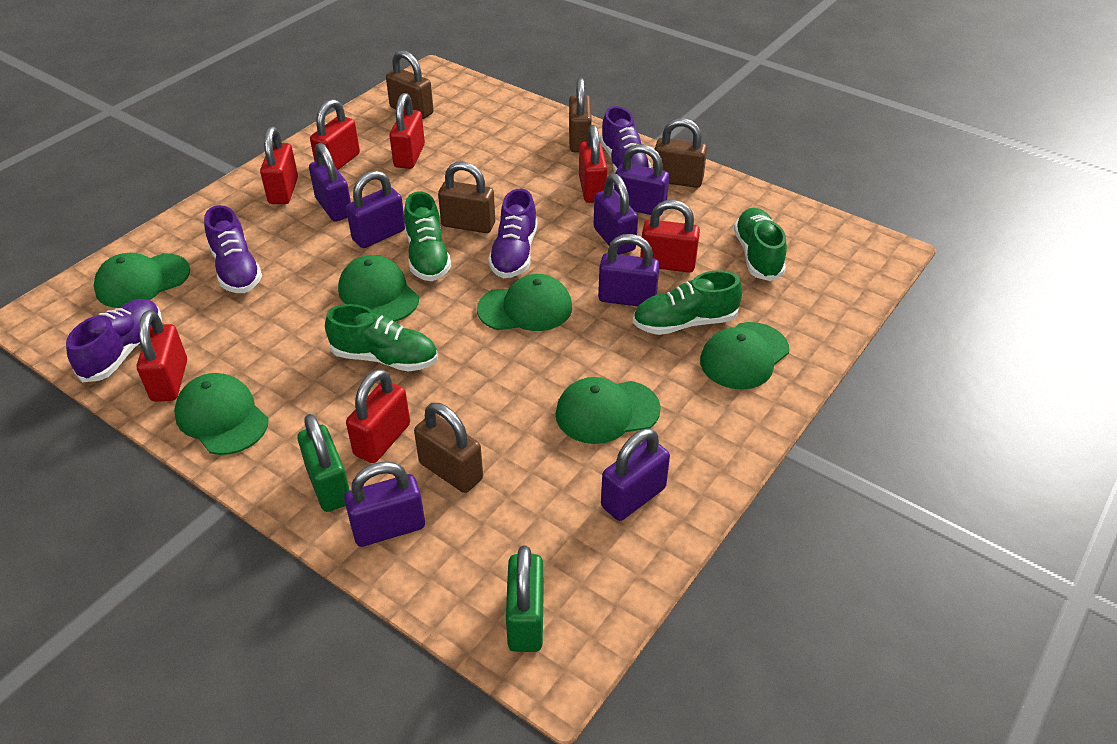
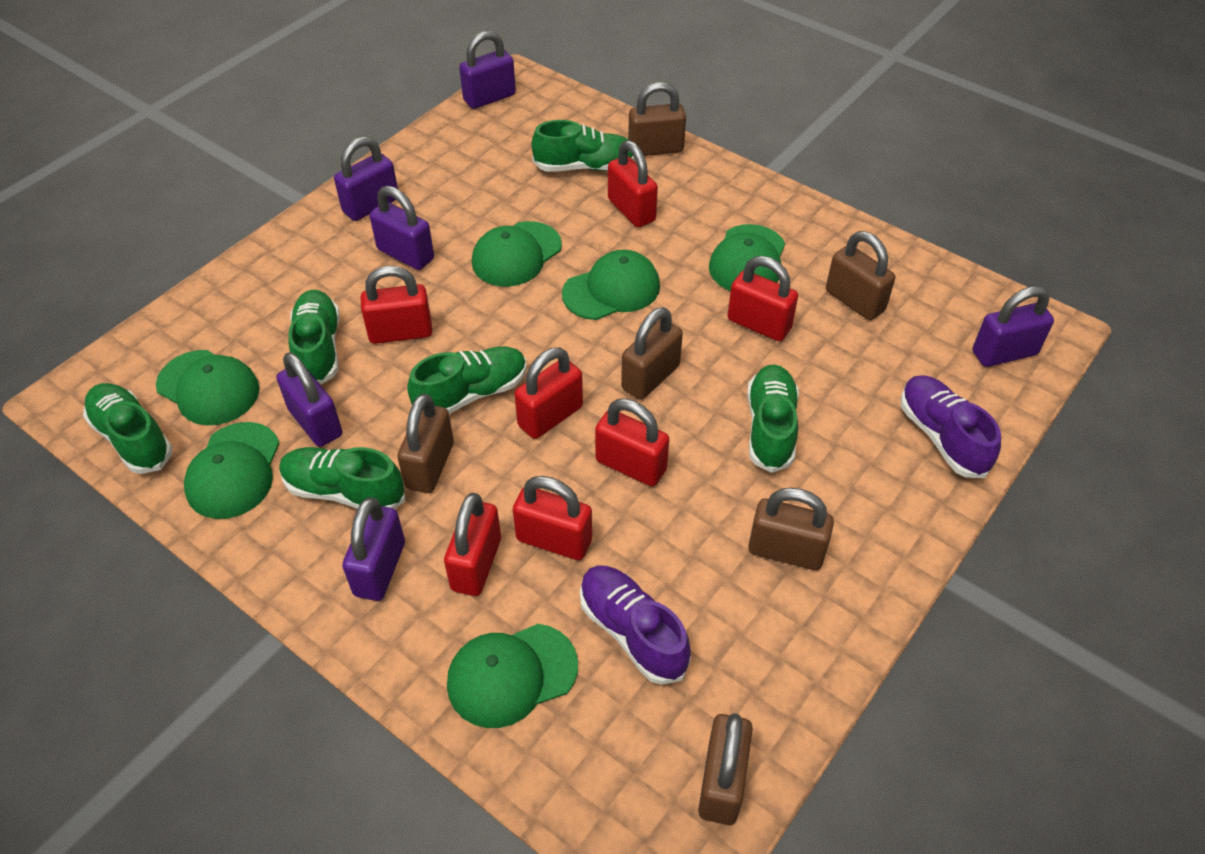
brown padlock: [386,50,434,119] [414,403,483,493] [438,162,495,233] [569,78,592,152] [653,118,707,188] = 5 -> [397,394,454,493] [621,307,683,400] [628,82,686,156] [698,713,753,825] [748,488,834,570] [826,231,895,320] = 6
green padlock: [297,414,350,512] [506,546,544,652] = 2 -> none = 0
green shoe: [325,304,438,371] [404,191,451,281] [633,270,742,335] [734,208,787,281] = 4 -> [83,383,173,474] [279,447,405,509] [288,290,340,385] [407,346,527,414] [531,120,635,172] [747,365,798,473] = 6
purple padlock: [309,143,351,222] [344,461,425,547] [346,170,405,248] [594,173,638,255] [598,234,659,306] [601,428,670,521] [614,144,669,216] = 7 -> [276,352,342,447] [334,137,398,221] [342,497,405,601] [370,186,434,270] [459,31,516,109] [972,286,1054,367] = 6
purple shoe: [66,299,162,382] [204,205,262,293] [488,189,537,278] [600,106,652,172] = 4 -> [580,565,691,685] [901,375,1001,478] = 2

